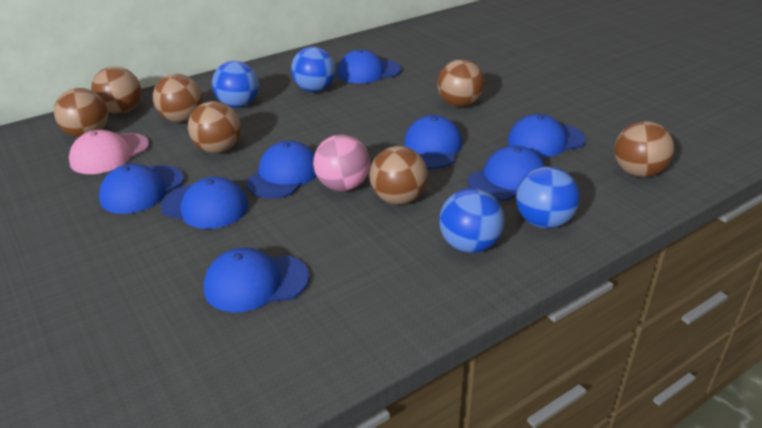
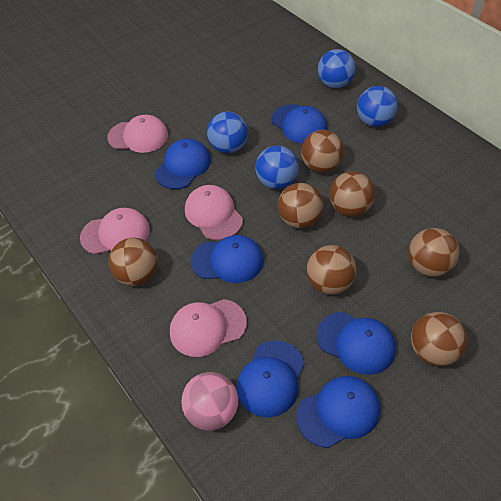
blue cap: [99,164,184,214] [161,177,249,229] [203,248,309,313] [246,141,317,198] [337,49,401,83] [404,115,462,169] [467,145,545,201] [508,114,586,157] = 8 -> [155,139,211,189] [191,235,264,283] [237,340,305,417] [271,104,327,144] [296,376,380,448] [317,312,396,375] = 6
pink cap: [69,130,149,174] = 1 -> [80,208,150,254] [107,115,168,153] [170,299,247,357] [185,185,243,240] = 4

